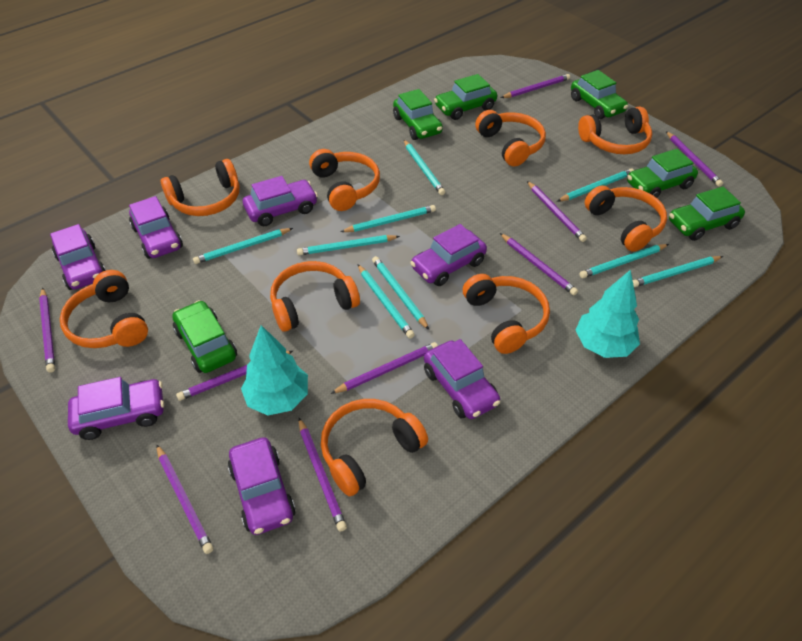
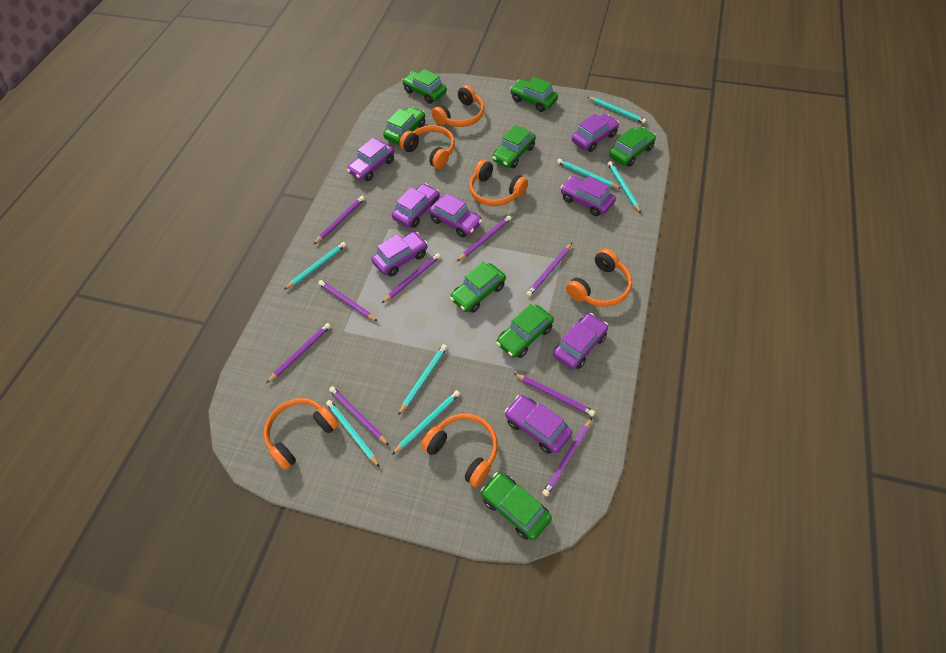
green car: [172,300,237,373] [393,89,443,140] [434,74,497,120] [571,70,628,119] [627,149,698,198] [669,187,745,241] = 6 -> [383,106,425,144] [402,69,447,104] [450,262,506,313] [481,472,552,540] [492,125,535,168] [496,304,554,358] [510,77,558,112] [609,127,656,167] = 8
orange headphones: [60,270,148,348] [161,159,240,216] [270,261,360,332] [309,149,380,211] [321,399,428,496] [463,274,550,354] [475,110,546,167] [578,107,652,154] [585,185,667,252] = 9 -> [263,398,339,470] [400,125,455,169] [421,413,498,487] [432,85,485,127] [469,159,528,206] [566,249,632,307] = 6
purple car: [50,224,106,290] [68,377,164,440] [129,196,183,259] [228,437,296,535] [243,176,318,226] [410,224,487,286] [424,339,500,419] = 7 -> [347,138,394,181] [371,232,428,276] [392,183,440,228] [429,193,482,238] [505,395,572,454] [553,313,608,369] [561,176,616,216] [572,114,619,152] = 8
turquoise pencil: [193,228,293,264] [297,235,400,255] [341,205,436,232] [358,264,415,338] [372,256,429,330] [404,140,445,195] [558,168,634,201] [579,244,669,278] [633,256,723,287] = 9 -> [284,242,346,290] [326,400,380,467] [392,390,460,455] [398,344,447,415] [557,159,621,189] [588,97,646,124] [608,161,641,213] = 7
turquoise tree: [241,325,308,415] [575,270,640,358] = 2 -> none = 0

